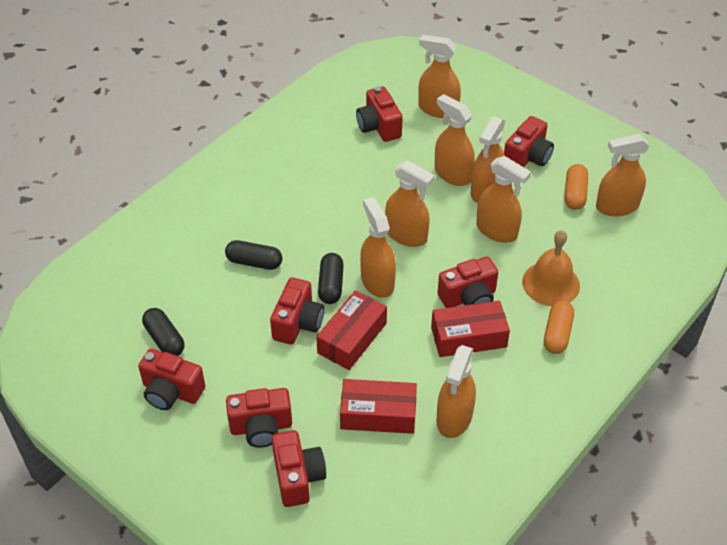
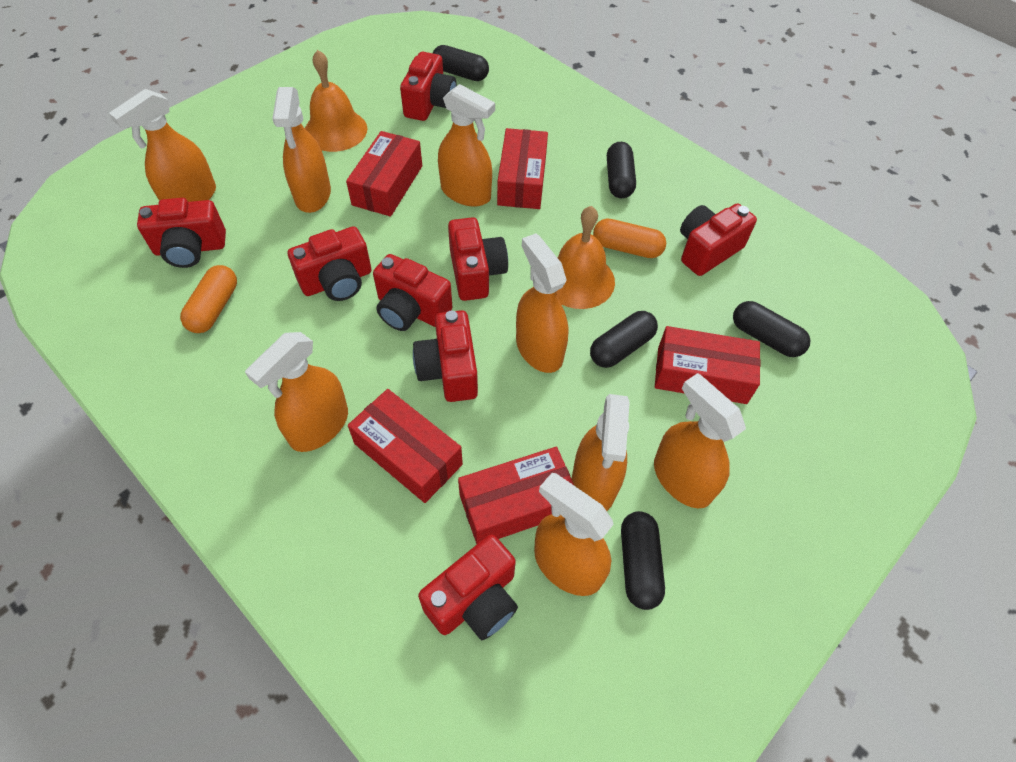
black capsule: [142,308,184,356] [225,240,282,270] [318,253,344,304] = 3 -> [433,45,489,81] [590,311,658,368] [607,142,636,198] [621,511,665,610] [733,301,810,357] = 5
orange bell: [522,230,580,306] = 1 -> [305,50,367,152] [556,206,615,309] = 2
red box: [316,290,387,370] [340,379,417,434] [431,301,510,357] = 3 -> [346,131,422,216] [348,389,463,503] [458,447,574,544] [497,128,548,209] [655,326,760,404] = 5
red camera: [138,349,205,410] [226,388,292,448] [270,277,324,345] [272,430,326,507] [356,86,403,142] [438,257,498,308] [504,116,554,167] = 7 -> [137,198,226,268] [288,226,372,301] [373,254,452,331] [400,52,457,121] [413,310,478,402] [418,535,518,640] [448,217,508,301] [680,203,757,276] = 8

